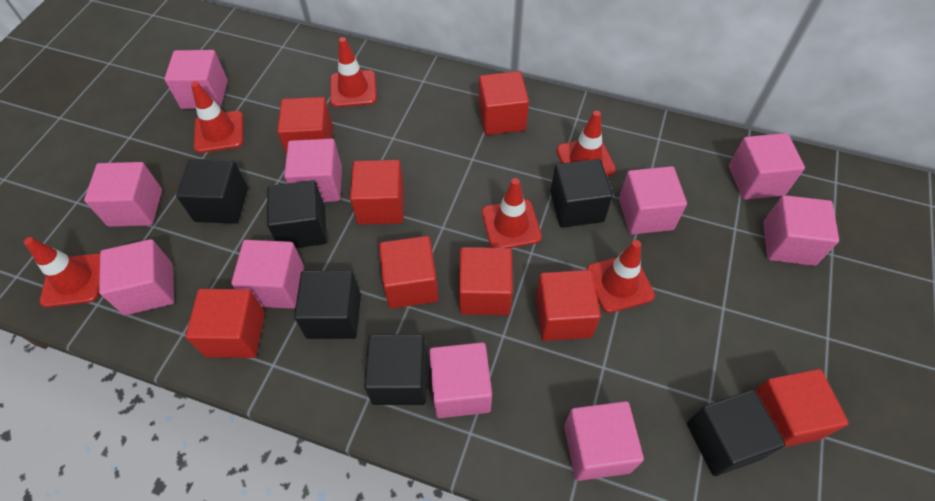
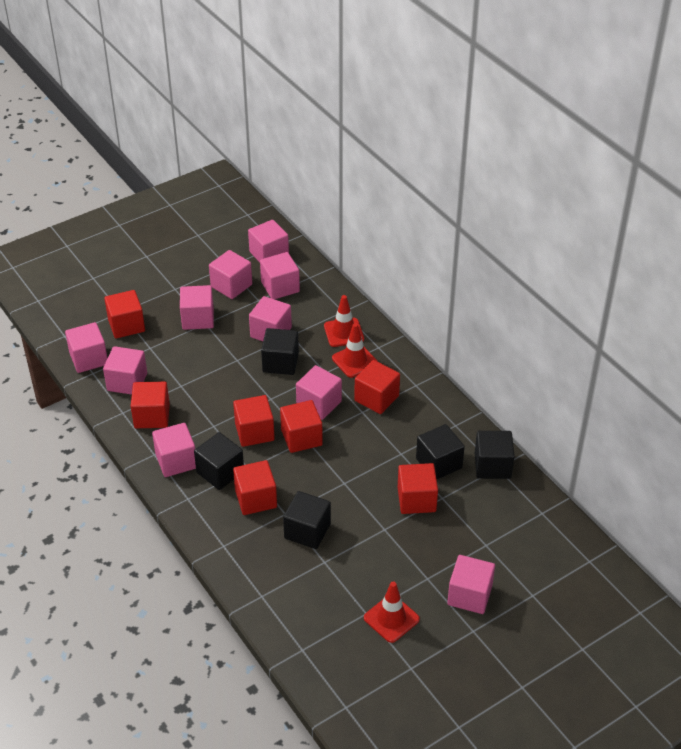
black cube: [176,159,248,224] [267,180,327,248] [294,271,361,339] [364,334,428,405] [550,159,613,228] [687,390,786,476] = 6 -> [194,432,244,490] [261,328,299,375] [283,491,331,549] [416,424,465,479] [475,431,515,479] = 5
red cube: [186,289,265,358] [277,97,333,155] [350,160,404,225] [379,236,438,309] [459,247,513,315] [479,71,529,135] [536,270,601,341] [755,369,849,448] = 8 -> [104,290,145,339] [131,381,170,428] [233,395,275,447] [233,460,277,515] [280,400,323,453] [354,360,400,414] [398,463,438,514] = 7
red traffic cone: [24,237,100,307] [191,82,243,153] [330,37,377,107] [482,178,542,248] [556,110,616,176] [586,240,655,313] = 6 -> [324,295,364,347] [332,323,378,378] [364,582,420,643] = 3

